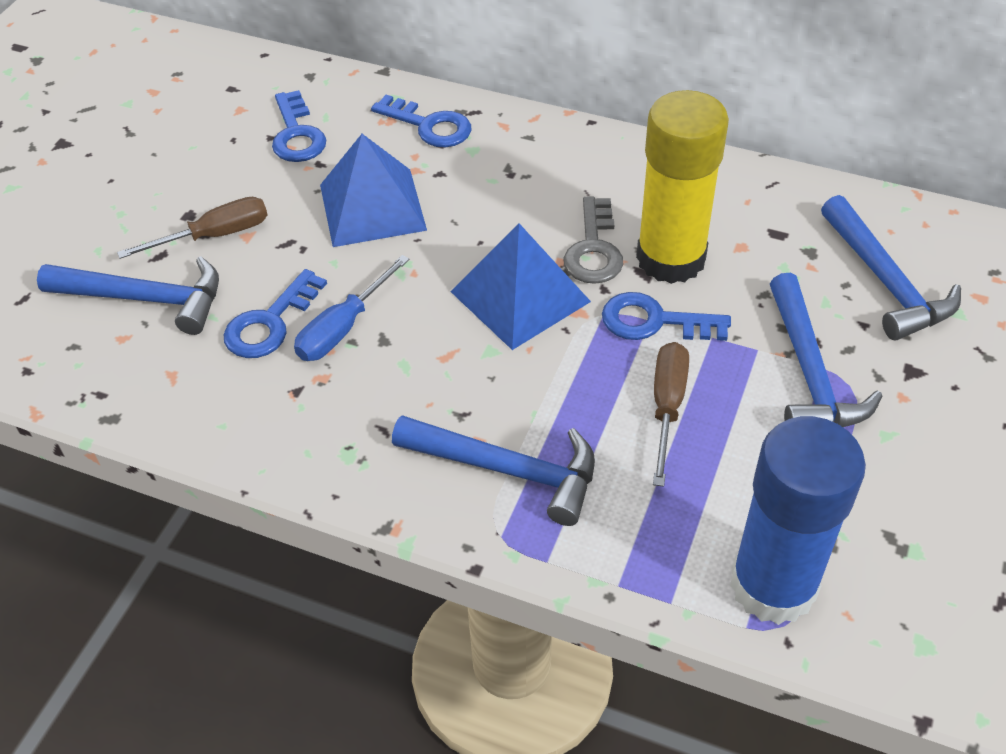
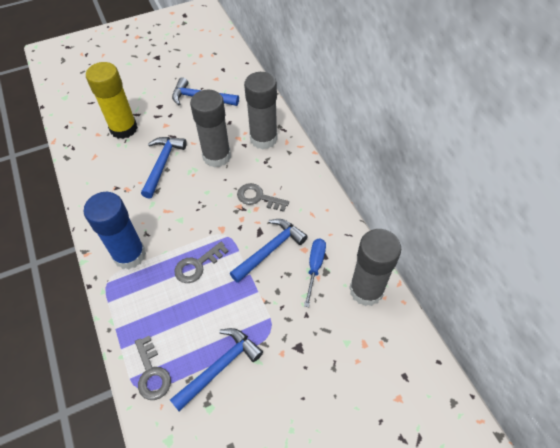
blue key: [224,269,327,358] [272,90,326,162] [371,95,472,147] [602,292,731,341] = 4 -> none = 0
blue pyramid: [320,134,427,247] [450,223,591,350] = 2 -> none = 0
brown screwdriver: [117,197,268,259] [653,342,689,487] = 2 -> none = 0
grey glue stick: none = 0 -> [190,89,231,168] [244,72,278,149] [349,229,401,306] = 3
grey key: [564,197,623,284] = 1 -> [135,336,171,400] [174,242,229,283] [237,183,289,212] = 3

